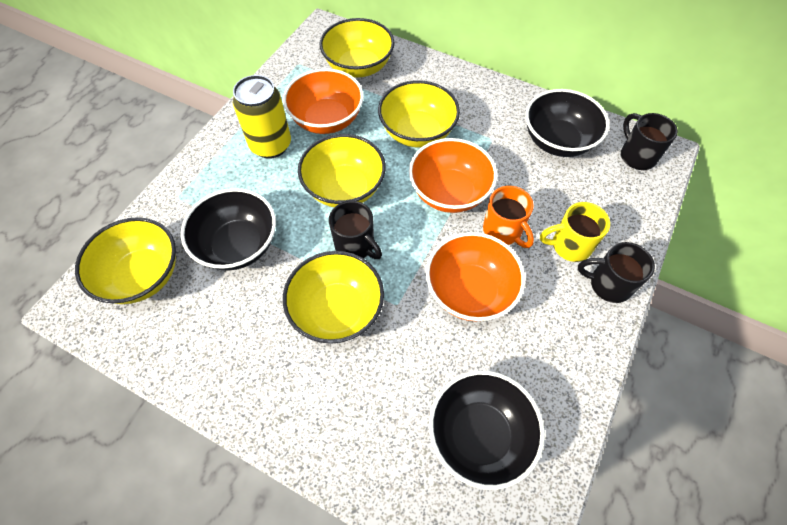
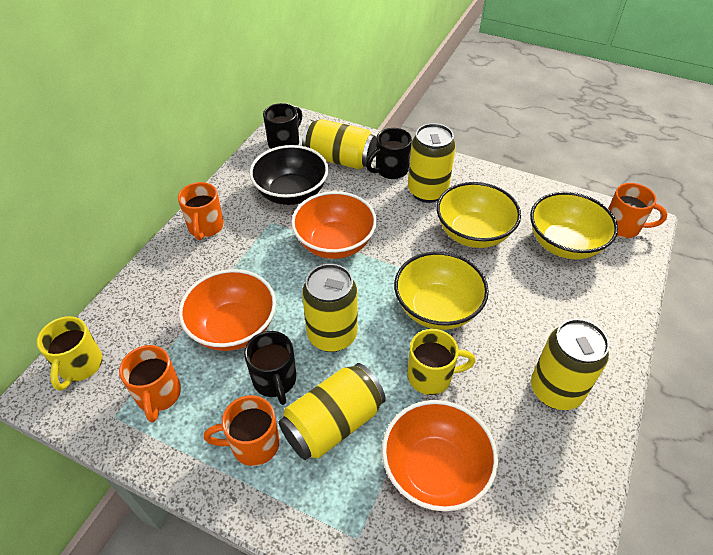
black bowl: [181,188,276,271] [429,371,545,490] [526,89,610,157] = 3 -> [250,145,328,205] = 1
orange mug: [483,186,534,248] = 1 -> [119,345,181,423] [178,182,224,240] [204,395,280,466] [608,183,667,238] = 4
yellow bowl: [75,217,176,304] [283,251,384,344] [298,134,386,207] [319,18,394,78] [378,80,460,147] = 5 -> [394,251,489,330] [436,182,521,248] [530,192,618,259] = 3
yellow can: [233,75,291,159] = 1 -> [279,363,386,460] [302,119,376,169] [302,264,358,352] [408,123,456,203] [531,319,609,410] = 5
yellow mug: [540,202,610,262] = 1 -> [37,316,103,391] [407,329,476,395] = 2

